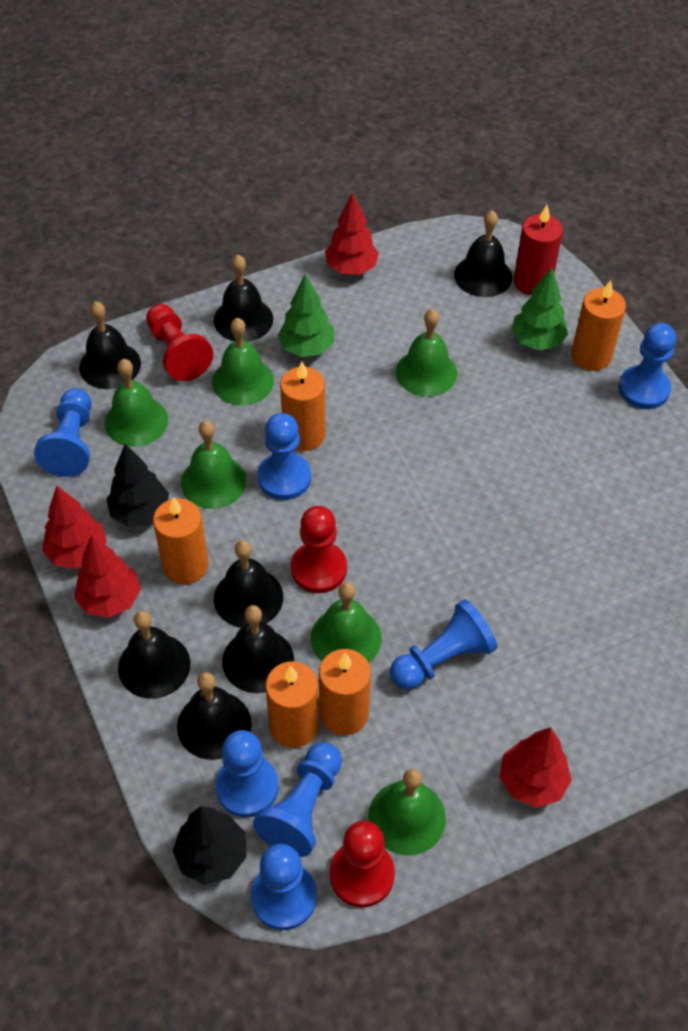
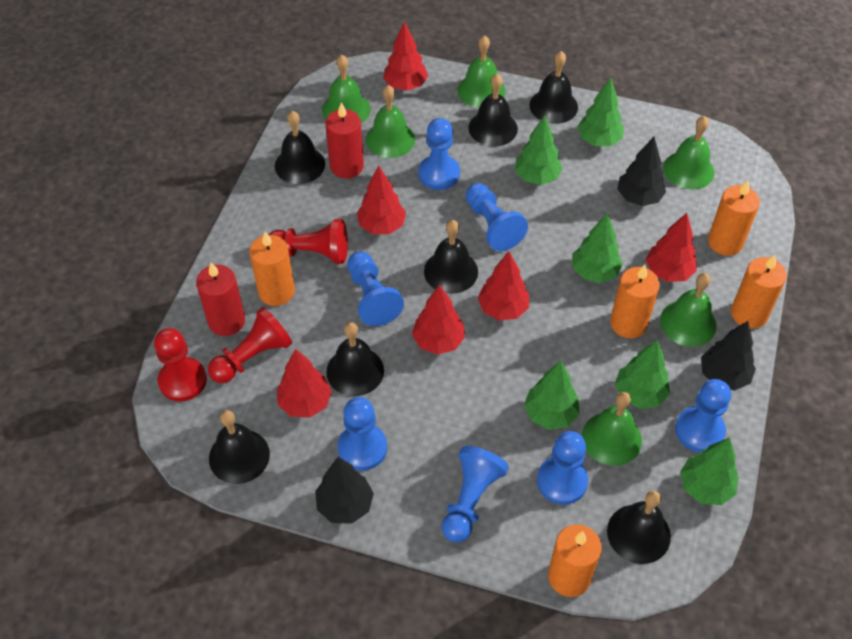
black tree: [106,444,169,527] [172,806,247,885] = 2 -> [315,457,374,524] [617,137,666,206] [701,321,756,390] = 3
green tree: [278,274,334,357] [511,267,568,350] = 2 -> [515,115,563,185] [524,361,580,430] [572,213,623,283] [577,78,624,146] [615,340,670,409] [680,438,739,505] = 6
red candle: [514,205,563,295] = 1 -> [196,262,245,336] [325,102,364,179] = 2
red tree: [42,486,107,569] [74,535,141,618] [325,193,379,275] [500,727,572,808] = 4 -> [277,349,332,418] [357,165,406,234] [383,21,428,91] [412,284,465,355] [478,251,529,321] [646,213,697,282] = 6

